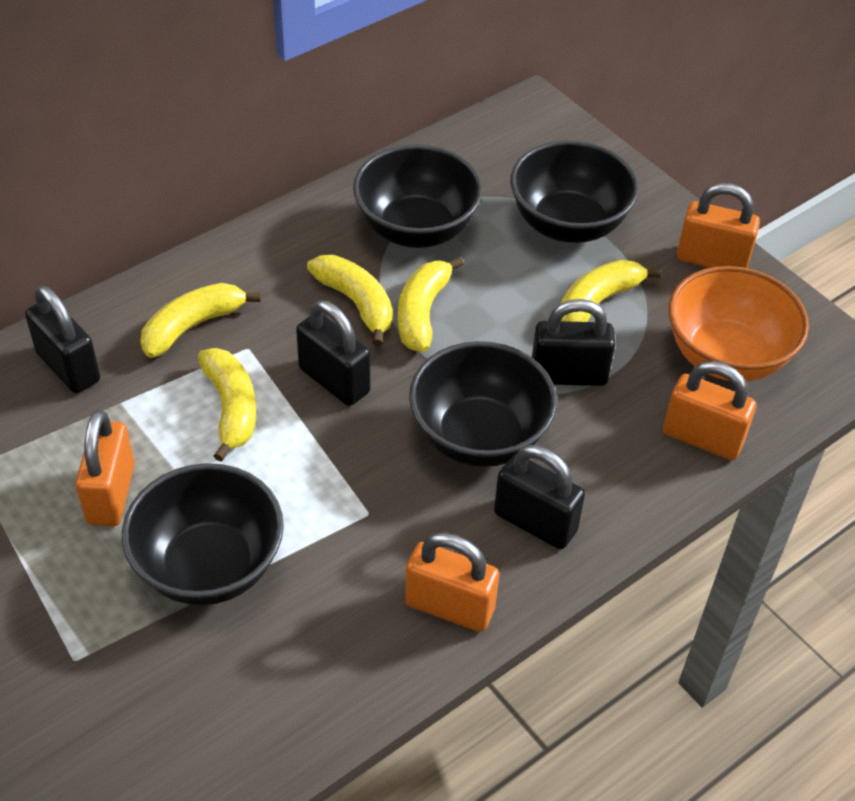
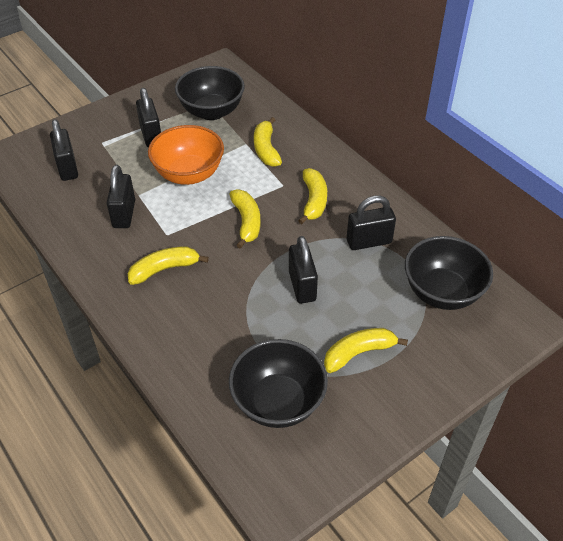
black bowl: [122,463,284,605] [353,144,483,248] [409,341,557,467] [511,140,639,243] = 4 -> [175,66,245,120] [229,339,328,428] [405,236,493,310] = 3
black padlock: [25,286,100,393] [296,300,370,406] [494,445,585,549] [532,299,615,386] = 4 -> [50,119,78,181] [107,165,135,228] [136,88,161,147] [289,236,318,304] [347,196,396,250] = 5
orange padlock: [76,410,135,526] [405,533,499,632] [663,361,756,460] [677,183,760,268] = 4 -> none = 0

